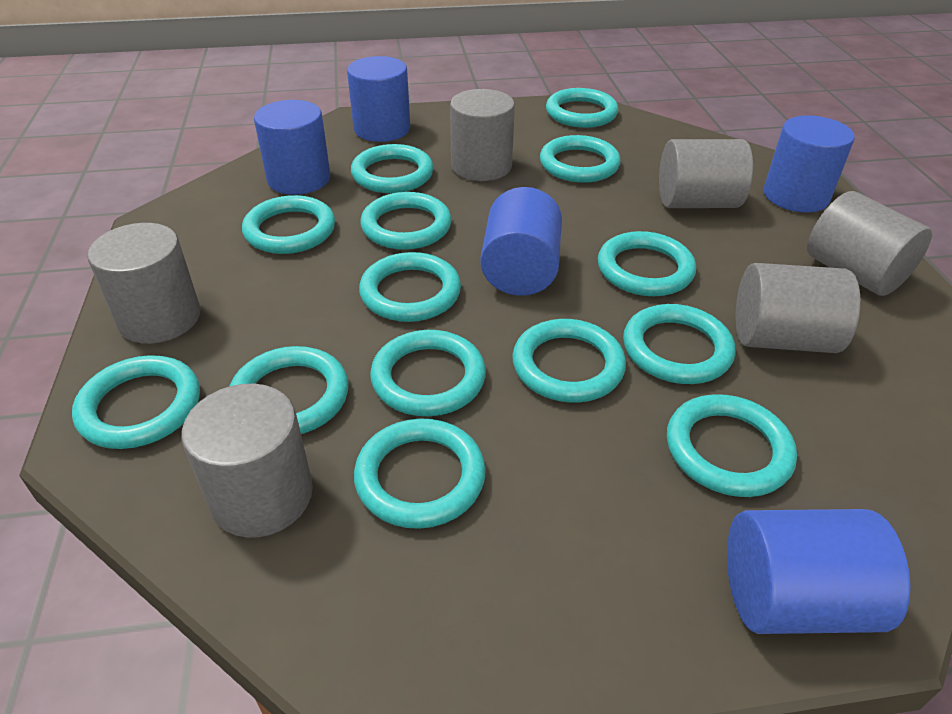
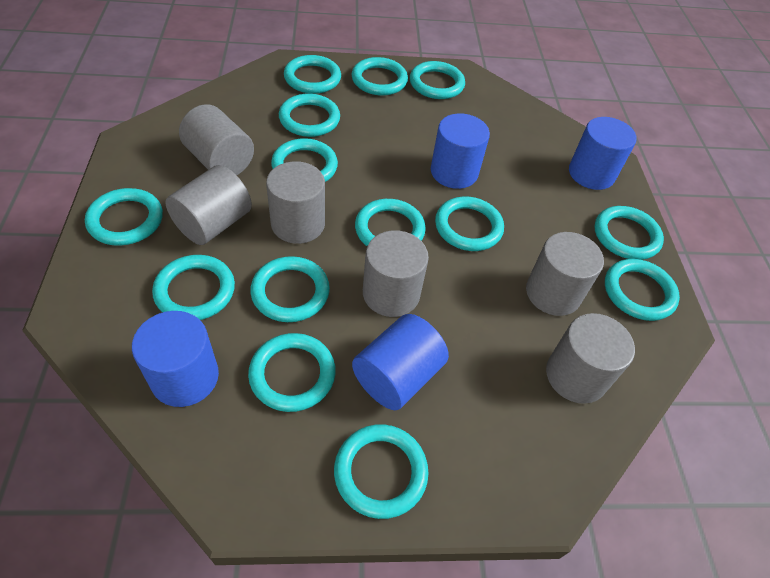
blue cylinder: [254,100,330,195] [347,56,410,142] [480,187,562,296] [727,509,910,634] [764,115,855,213] = 5 -> [132,311,219,407] [352,314,449,410] [431,113,490,189] [569,117,637,190] = 4

